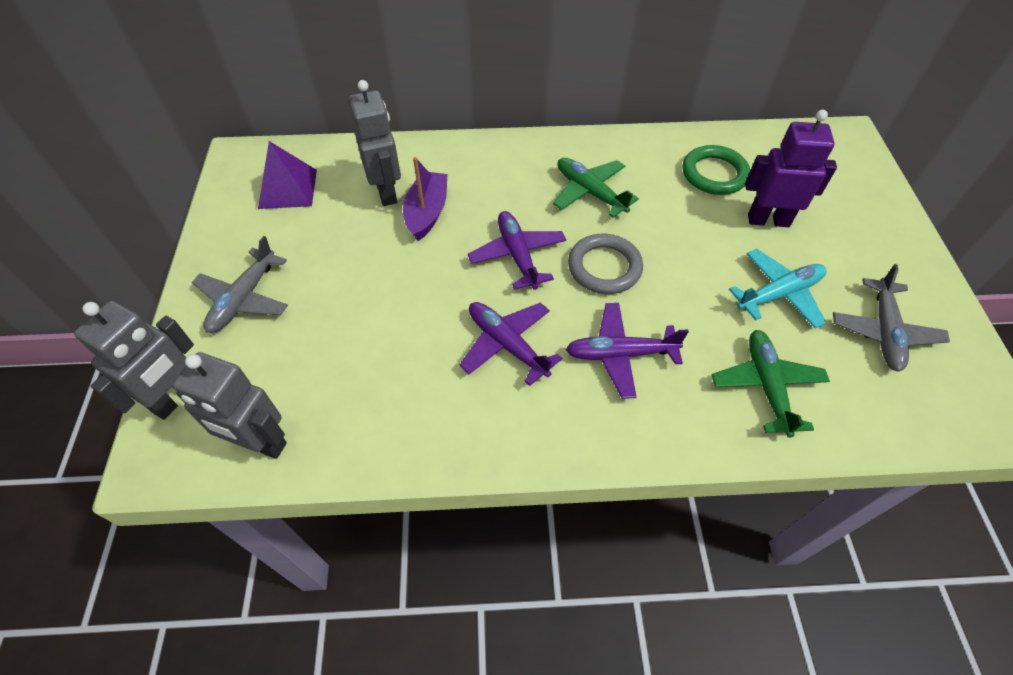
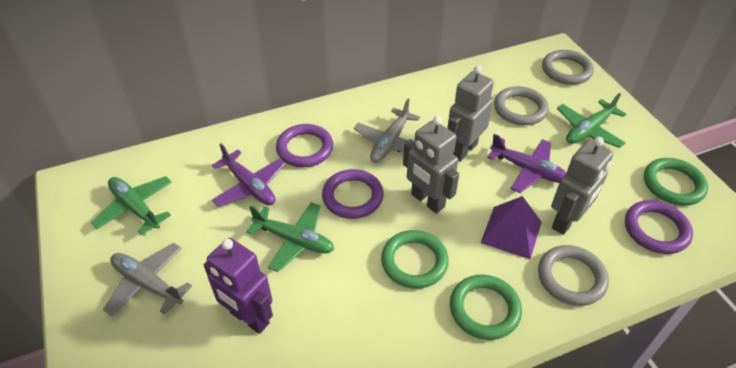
green plane: [553,158,639,218] [712,330,830,438] = 2 -> [91,176,172,235] [246,202,334,272] [557,93,626,148] = 3
green ring: [683,145,750,195] = 1 -> [381,230,449,289] [450,275,522,340] [644,158,708,206] = 3
grey ring: [568,234,643,294] = 1 -> [494,86,549,125] [538,245,609,306] [542,50,594,85] = 3
purple boat: [403,157,447,241] = 1 -> none = 0
purple plane: [459,302,562,386] [468,211,566,290] [566,303,689,399] = 3 -> [212,144,285,206] [487,134,567,193] = 2
purple ring: none = 0 -> [276,124,333,167] [322,169,384,219] [625,200,693,254] = 3
turquoise plane: [729,249,827,328] = 1 -> none = 0

